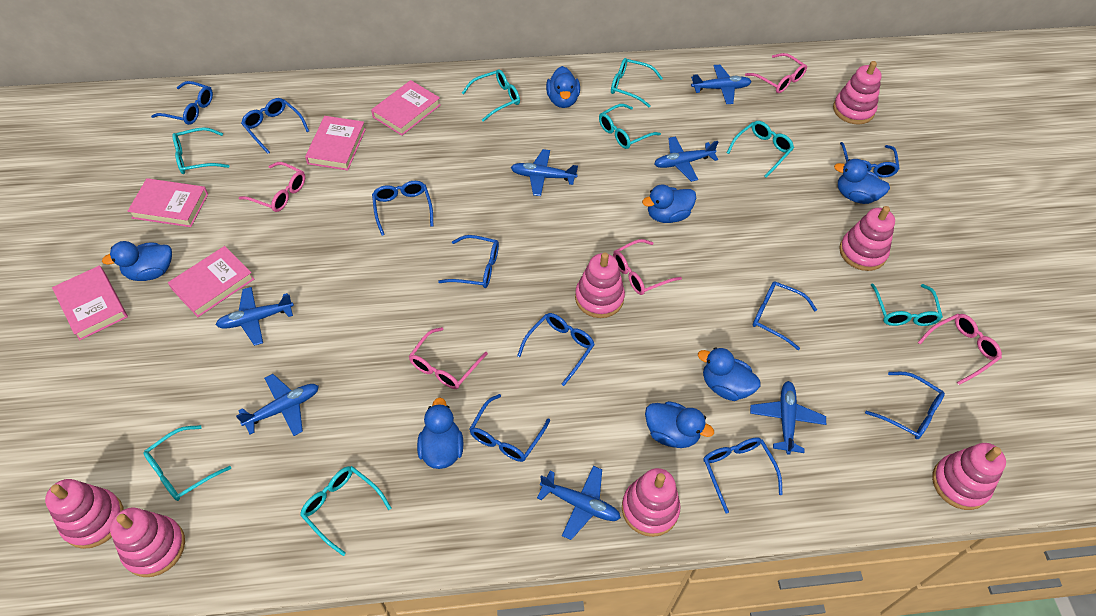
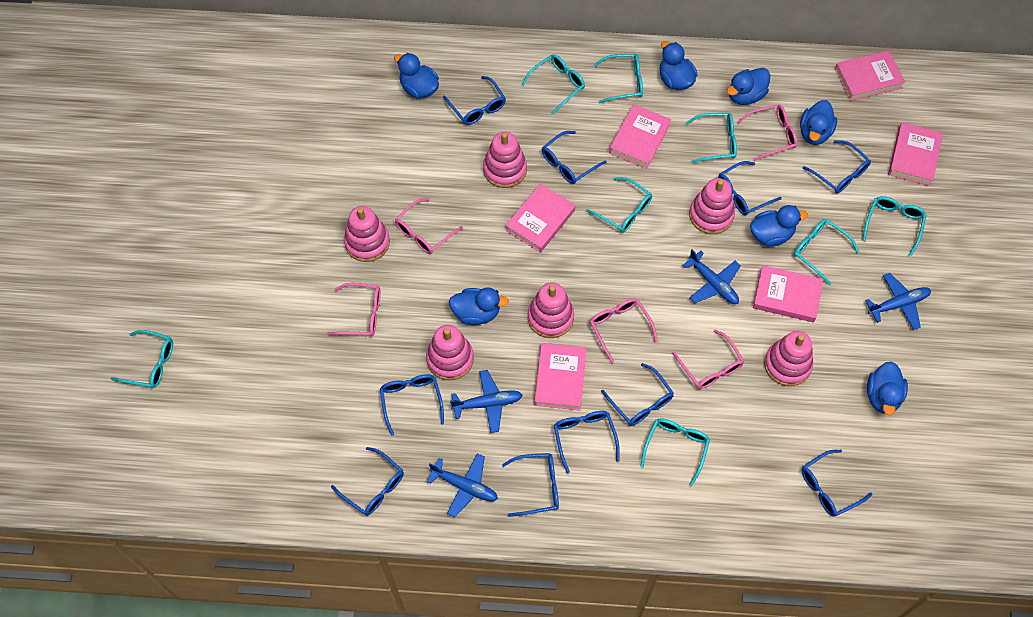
blue plane: [216,287,294,346] [236,374,319,436] [511,149,578,196] [537,466,621,540] [654,136,719,182] [691,65,752,104] [750,381,826,455] = 7 -> [427,453,498,517] [450,370,522,433] [682,250,741,304] [865,273,931,330] = 4
pink book: [52,266,128,340] [128,178,208,227] [168,246,254,317] [305,116,366,170] [371,80,441,136] = 5 -> [506,184,575,253] [534,343,587,410] [609,104,671,169] [753,265,823,322] [835,50,905,101] [888,122,943,186] = 6
pink stacking toy: [45,479,124,549] [110,508,185,577] [575,252,625,318] [622,468,681,537] [833,61,882,124] [839,206,895,271] [932,443,1006,510] = 7 -> [344,206,390,262] [426,325,474,380] [483,132,527,188] [528,282,574,338] [689,178,735,234] [764,331,813,386] = 6

